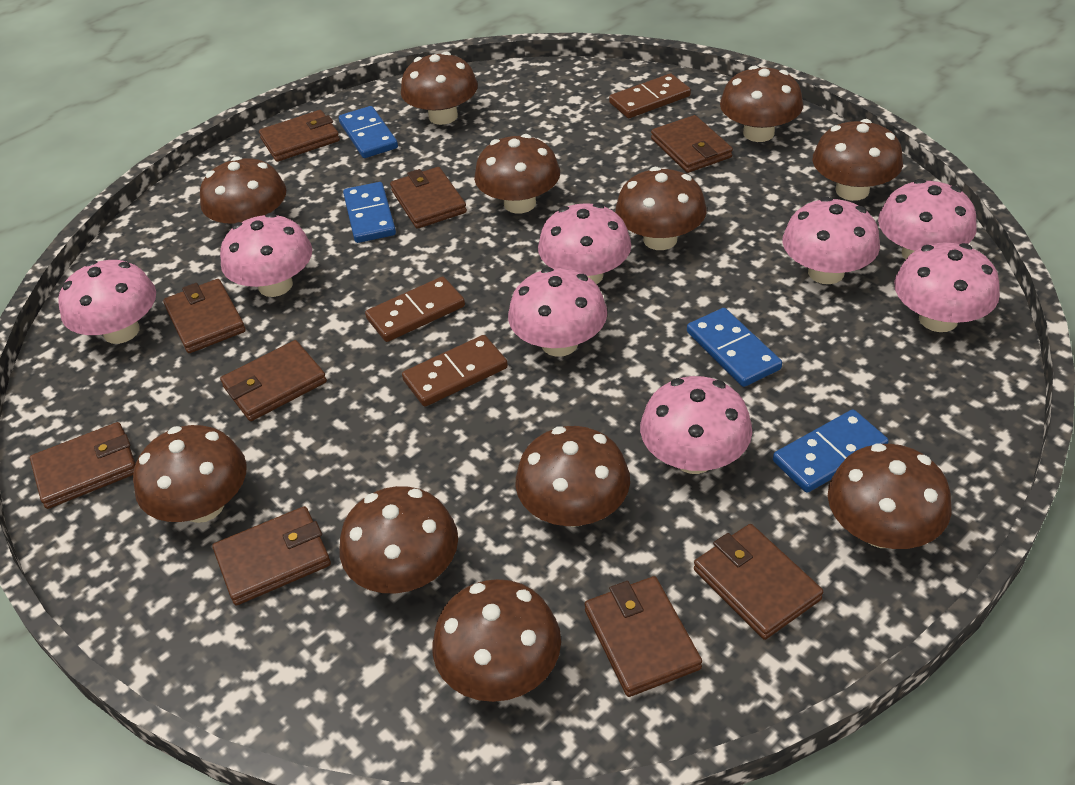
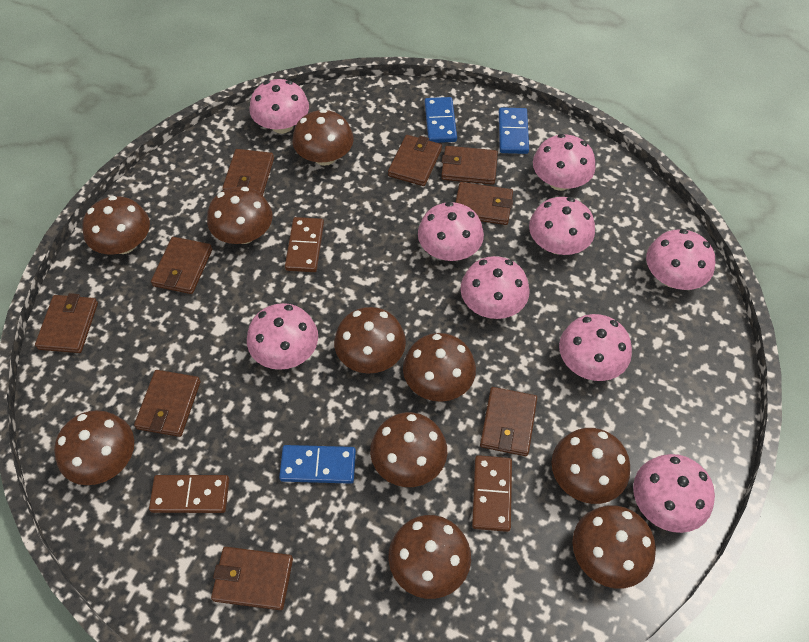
blue domino: [339,106,398,158] [343,182,396,243] [687,308,782,387] [773,409,889,493] = 4 -> [279,445,356,484] [425,97,457,143] [499,107,529,154] = 3
brown mushroom: [133,425,247,523] [200,157,286,224] [340,486,458,594] [401,52,478,125] [433,579,561,702] [474,134,560,214] [515,426,630,527] [615,167,707,250] [720,66,803,142] [813,119,903,201] [828,444,951,549] = 11 -> [54,410,134,485] [82,196,150,255] [207,186,273,244] [293,109,354,166] [334,307,406,374] [370,412,447,487] [389,515,471,599] [403,333,476,402] [552,428,630,504] [572,506,656,588] = 10
pink mushroom: [58,260,156,344] [220,213,312,297] [508,267,607,357] [538,203,631,284] [640,376,752,474] [783,197,880,284] [878,179,977,260] [894,243,1000,332] = 8 -> [247,303,318,370] [250,79,309,134] [418,202,484,261] [460,256,530,319] [529,197,595,255] [533,134,596,191] [559,314,632,381] [633,454,715,533] [646,229,715,290] = 9

